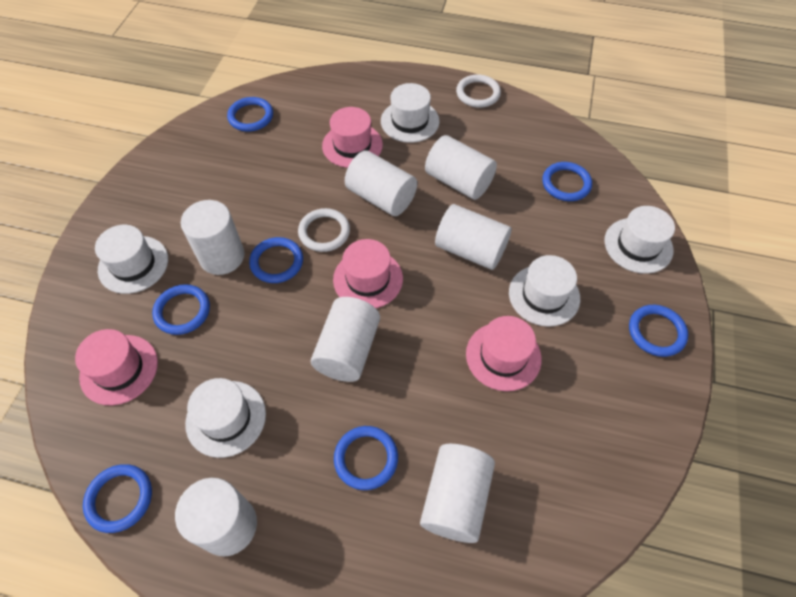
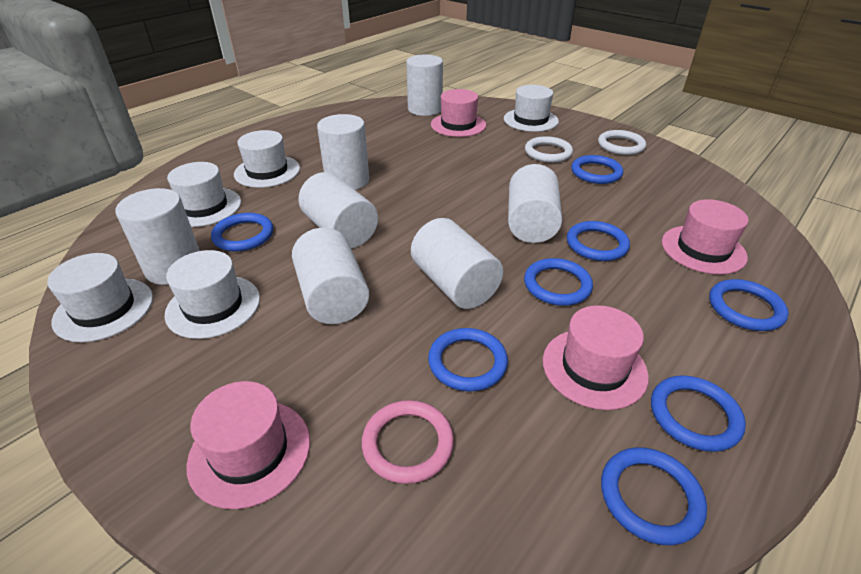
blue ring: [83,464,152,533] [152,284,210,335] [227,97,273,132] [249,237,303,283] [334,426,398,490] [542,162,592,201] [629,305,688,357] = 7 -> [211,213,273,251] [428,328,508,392] [524,258,593,306] [567,221,630,261] [571,155,623,184] [601,447,707,545] [651,375,746,452] [709,279,789,331] = 8
pink ring: none = 0 -> [362,400,454,484] = 1

